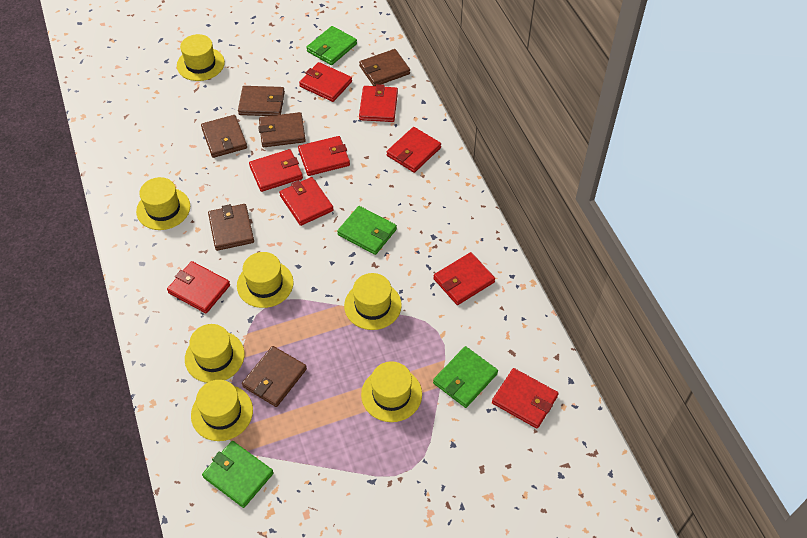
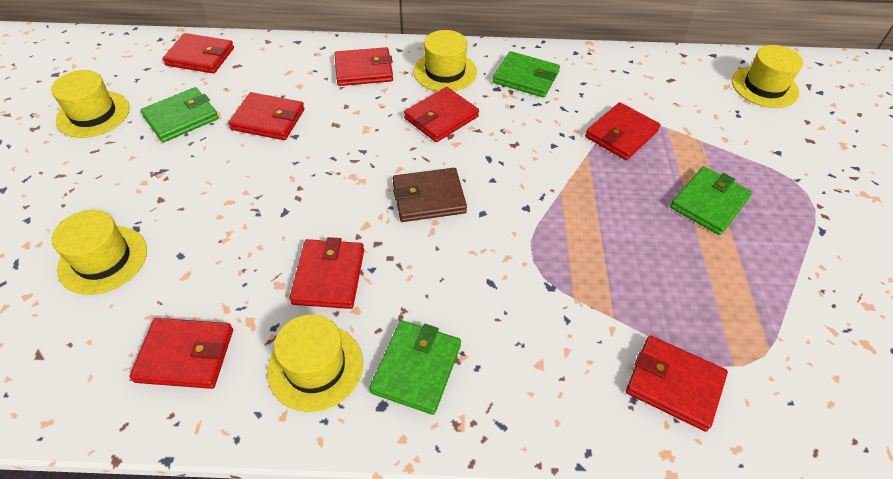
brown wallet: [201,115,247,158] [208,204,254,251] [238,86,285,116] [242,346,307,407] [258,112,306,147] [359,49,410,86] = 6 -> [393,168,467,222] = 1
red wallet: [167,261,230,313] [249,149,303,192] [279,177,334,226] [298,136,350,176] [299,62,352,102] [359,84,398,122] [387,127,441,173] [433,252,495,305] [492,368,559,429] = 9 -> [129,318,233,389] [163,33,234,74] [228,92,305,140] [289,237,364,309] [334,47,393,86] [404,87,479,142] [585,102,661,160] [626,335,728,432] = 8
yellow hat: [136,177,190,230] [177,34,225,81] [185,324,245,383] [191,380,253,441] [237,252,294,308] [344,273,402,330] [361,361,422,422] = 7 -> [51,70,130,138] [52,210,147,295] [267,314,363,412] [413,30,477,91] [732,45,803,108] = 5

